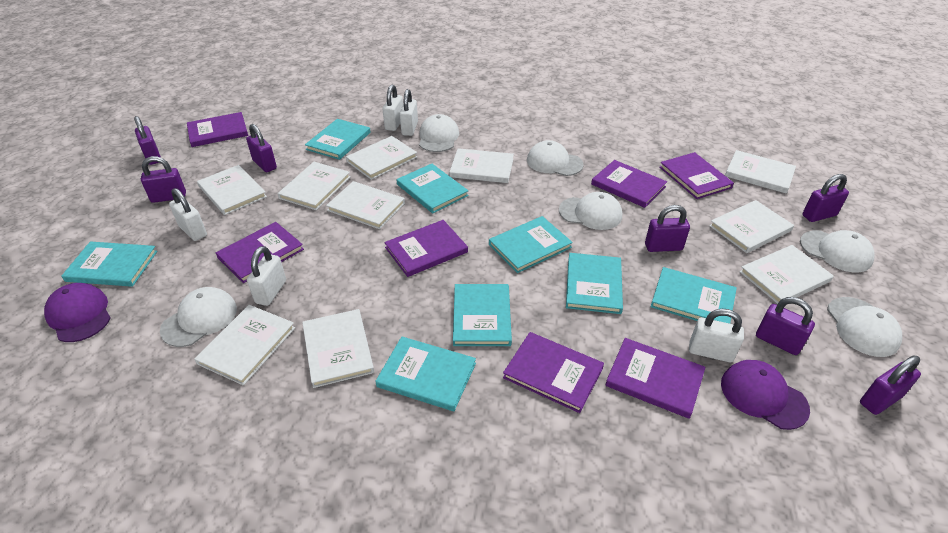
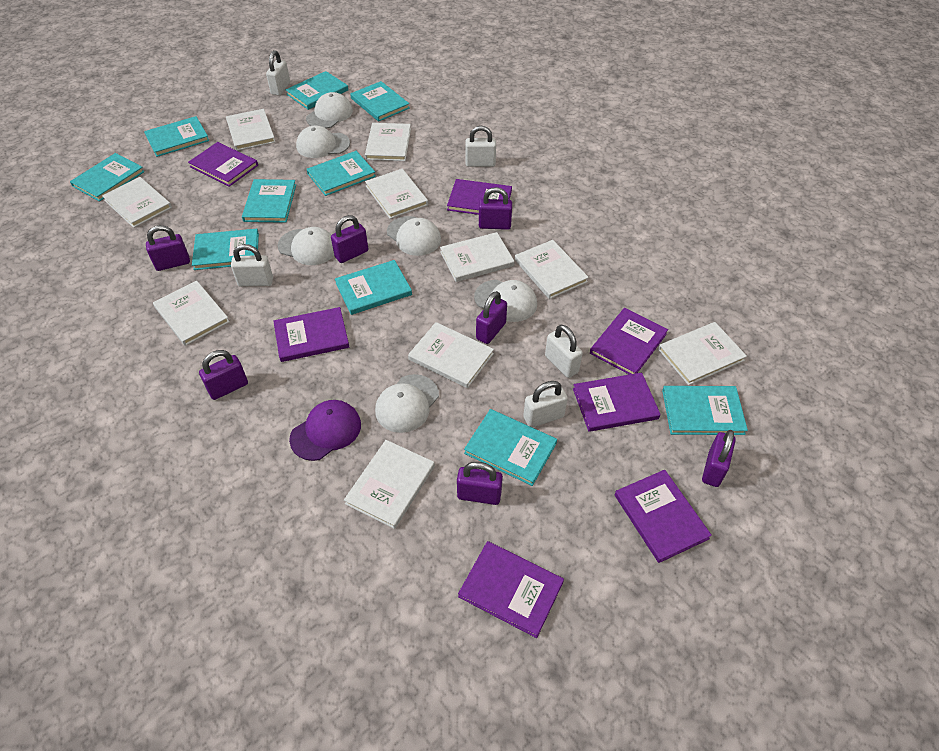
purple cap: [44,283,111,342] [721,360,810,430] = 2 -> [289,400,361,461] = 1
turquoise book: [61,241,157,287] [305,119,371,160] [375,337,476,411] [397,164,469,213] [453,284,512,346] [489,216,573,273] [566,253,623,314] [651,267,737,324] = 8 -> [70,153,144,202] [144,116,209,157] [192,229,259,270] [242,179,296,223] [286,71,348,110] [307,151,376,196] [335,260,412,315] [350,81,409,121] [464,409,557,486] [662,386,748,435] = 10

